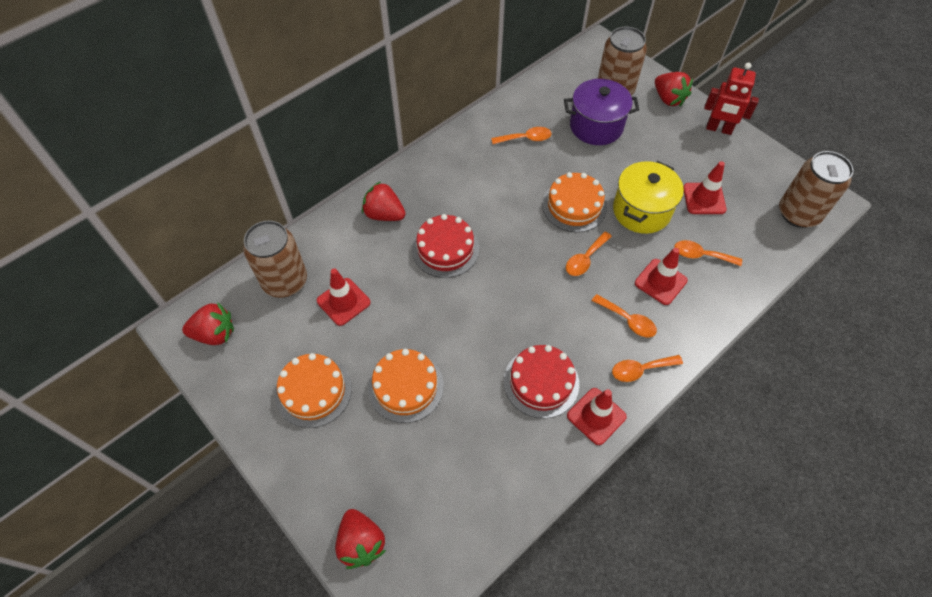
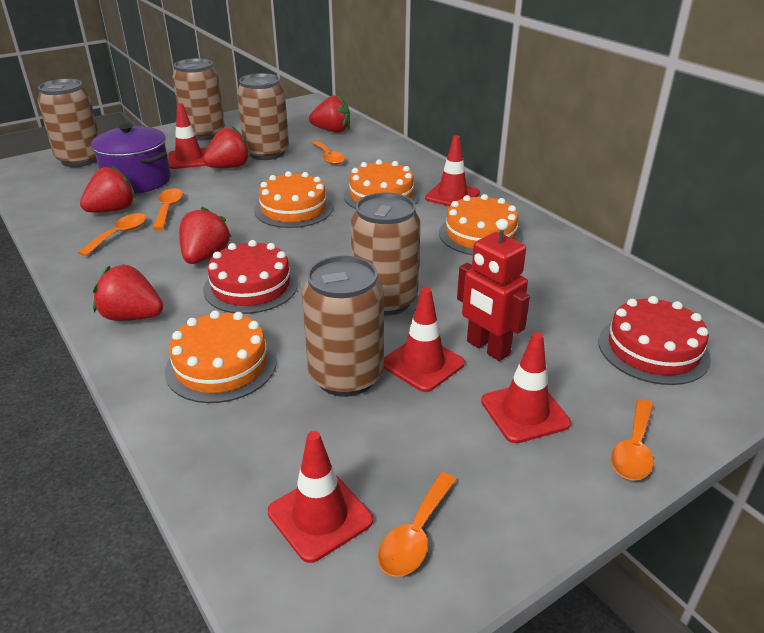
brown can: [243,220,307,298] [598,27,647,96] [779,151,854,228] = 3 -> [37,79,99,167] [172,58,225,140] [237,73,289,160] [302,256,384,397] [351,193,421,316] = 5
orange cake: [275,353,352,428] [368,349,444,423] [542,172,607,232] = 3 -> [165,310,277,403] [254,171,333,228] [344,159,419,209] [439,194,523,255] = 4
red strawberry: [182,302,234,345] [335,509,386,569] [362,181,406,221] [655,72,693,106] = 4 -> [80,165,136,213] [93,264,163,321] [179,206,232,264] [203,127,251,168] [309,95,350,133] = 5
red traffic cone: [317,269,371,326] [567,388,627,445] [635,248,688,305] [683,161,727,214] = 4 -> [168,103,207,169] [268,431,373,563] [384,287,465,392] [425,135,480,206] [481,332,571,443] = 5
yellow pot: [613,161,684,234] = 1 -> none = 0

